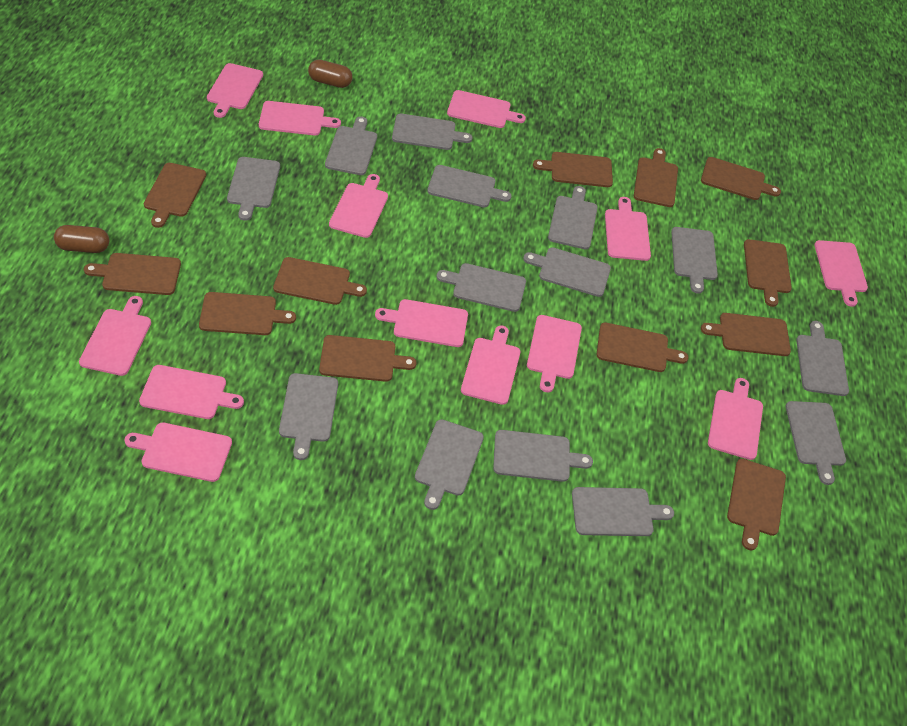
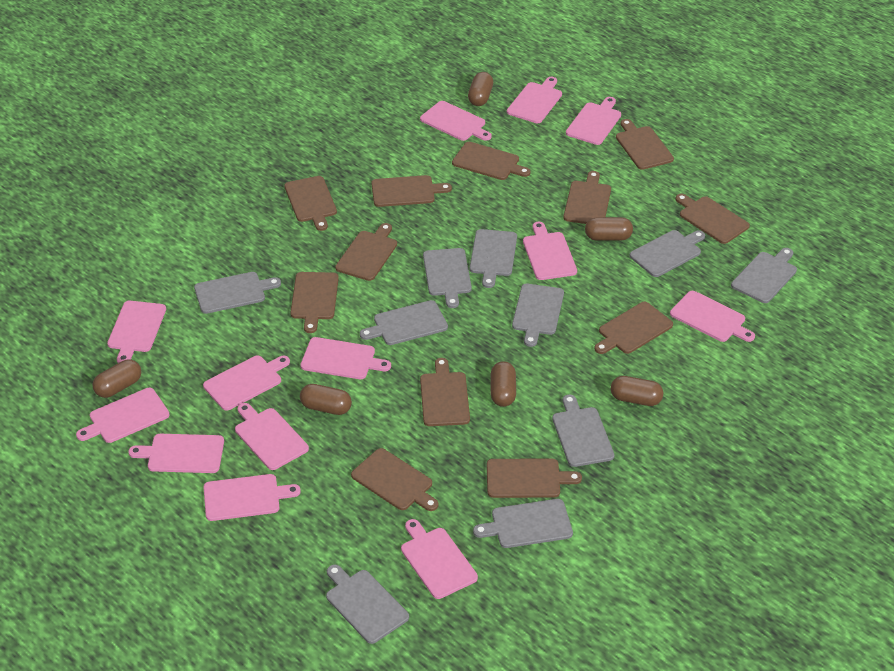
brown capsule: [54,225,109,253] [308,60,353,88] = 2 -> [92,359,141,398] [300,384,352,415] [468,72,493,106] [491,361,516,407] [585,217,633,241] [611,376,663,406] = 6
grey cutting board: [227,157,280,221] [279,373,338,460] [325,116,377,175] [392,114,473,150] [415,419,484,510] [427,165,512,207] [437,263,526,312] [493,430,593,482] [523,247,611,297] [548,186,598,249] [572,487,674,536] [671,227,718,294] [786,401,846,485] [796,321,849,396] = 14 -> [194,272,281,314] [326,565,409,644] [360,300,448,345] [423,248,472,308] [470,229,517,288] [473,499,573,548] [512,284,564,347] [552,395,614,467] [630,230,705,277] [731,248,797,303] = 10

